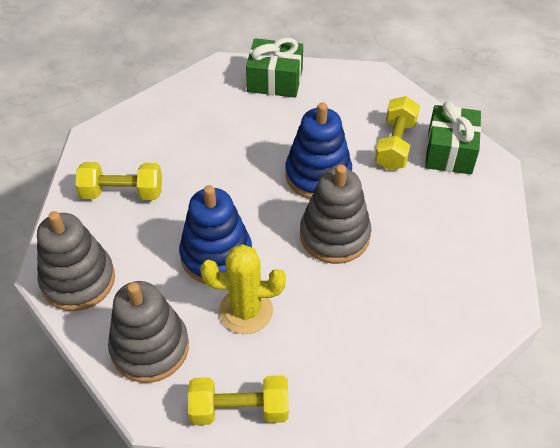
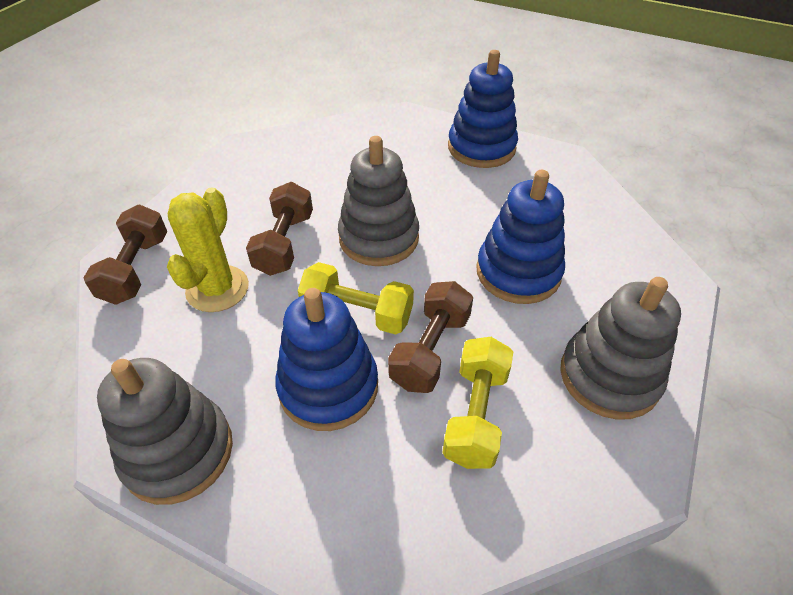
blue stacking toy: [179,185,252,284] [285,102,352,199] = 2 -> [275,288,378,431] [448,50,518,168] [476,170,565,304] = 3
brown dumbbell: none = 0 -> [83,205,167,305] [246,182,313,276] [388,281,473,393] = 3
green gift: [246,37,303,98] [425,102,481,174] = 2 -> none = 0
yellow dumbbell: [75,162,162,200] [188,375,289,425] [375,96,420,170] = 3 -> [298,262,414,335] [442,337,513,469] = 2

